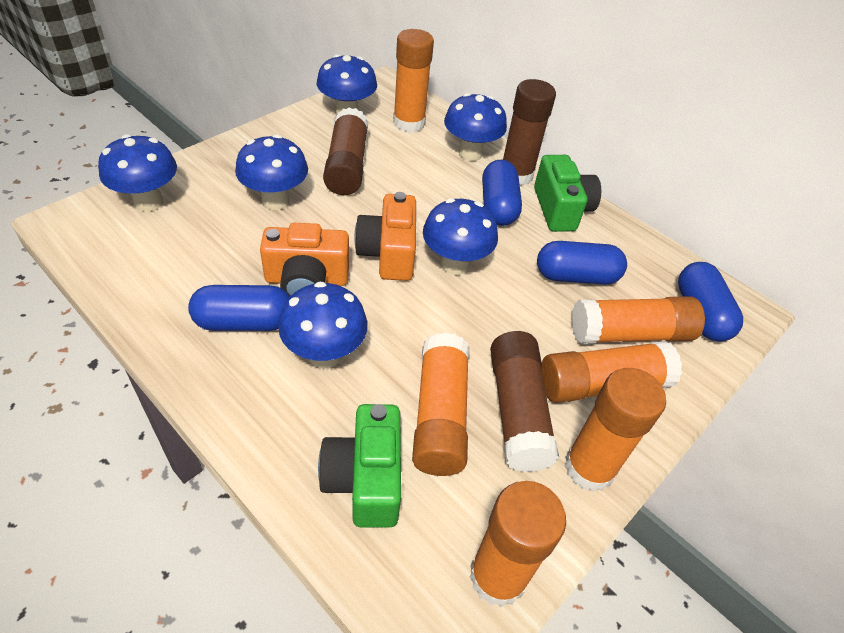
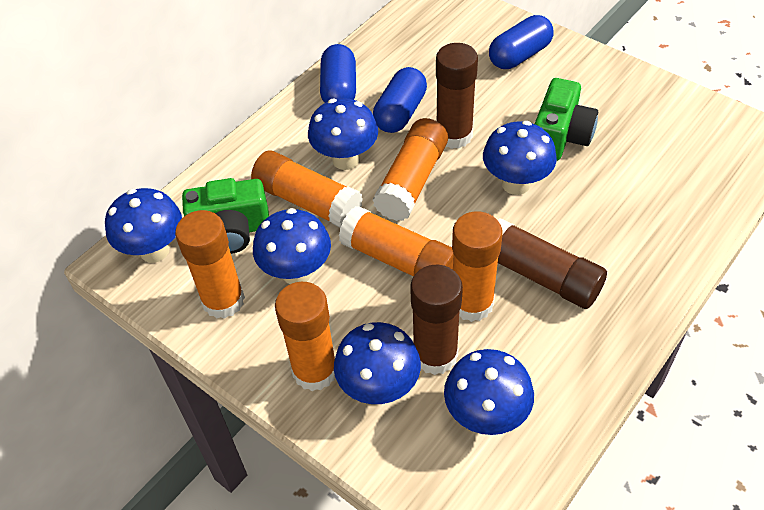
blue capsule: [188,285,290,331] [482,160,522,226] [537,241,627,285] [678,262,743,342] = 4 -> [320,44,356,103] [373,67,427,133] [489,15,553,69] = 3
orange camera: [260,223,349,296] [354,192,416,281] = 2 -> none = 0

